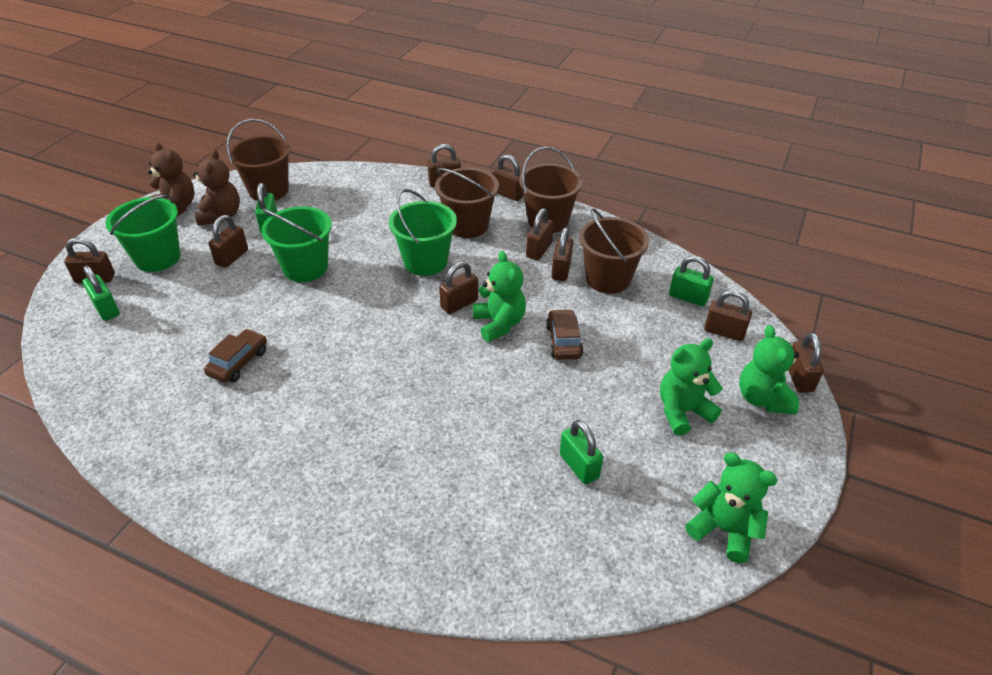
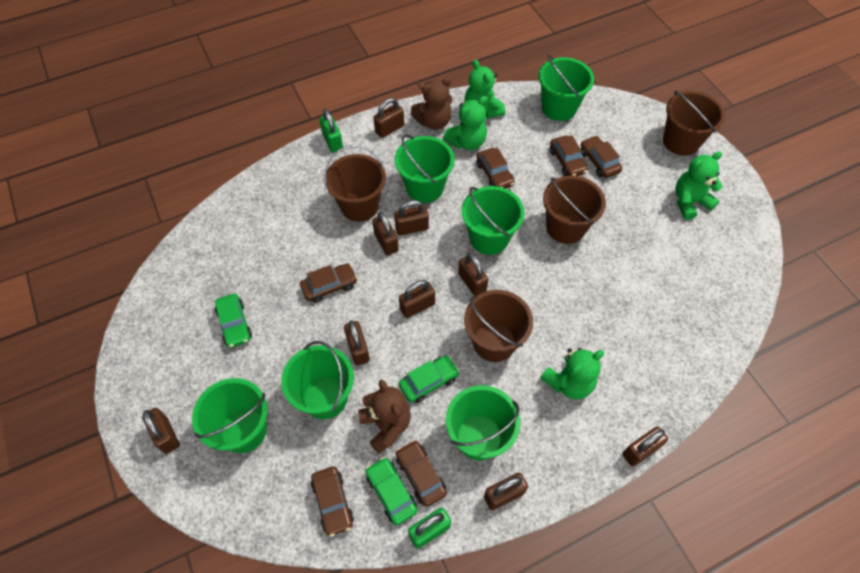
brown car: [204,329,267,383] [546,309,583,360] = 2 -> [300,263,357,303] [311,466,354,537] [396,440,447,507] [477,148,515,189] [550,135,588,176] [581,135,622,178] = 6
green bucket: [105,195,180,272] [261,206,332,282] [389,189,457,276] = 3 -> [192,378,267,453] [281,341,354,419] [395,134,455,203] [446,385,520,461] [462,186,525,255] [539,54,594,121] = 6
green car: none = 0 -> [215,294,252,348] [365,457,417,525] [399,355,459,403] = 3
green padlock: [83,266,120,321] [255,183,278,233] [560,420,603,484] [669,256,714,306] = 4 -> [319,109,343,153] [408,508,451,549] = 2

